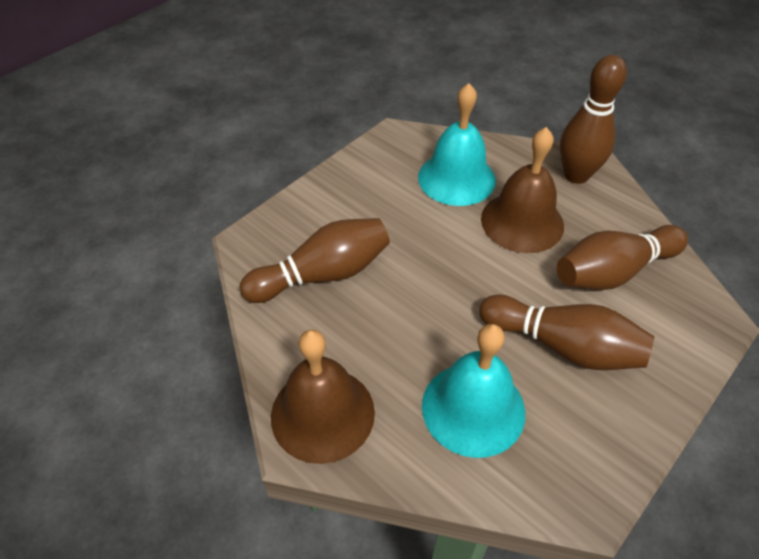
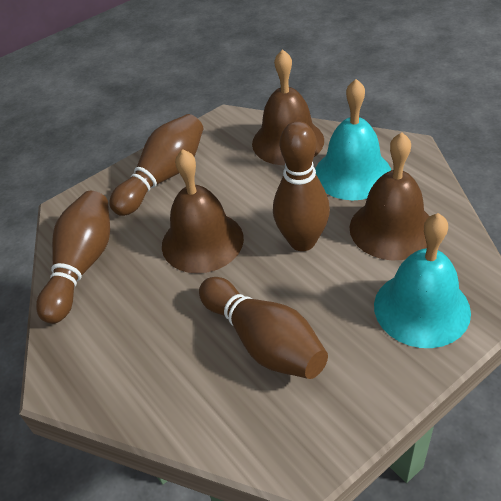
brown bell: [271,330,375,464] [481,127,564,253] = 2 -> [162,149,244,273] [252,49,324,165] [350,133,430,260] = 3

